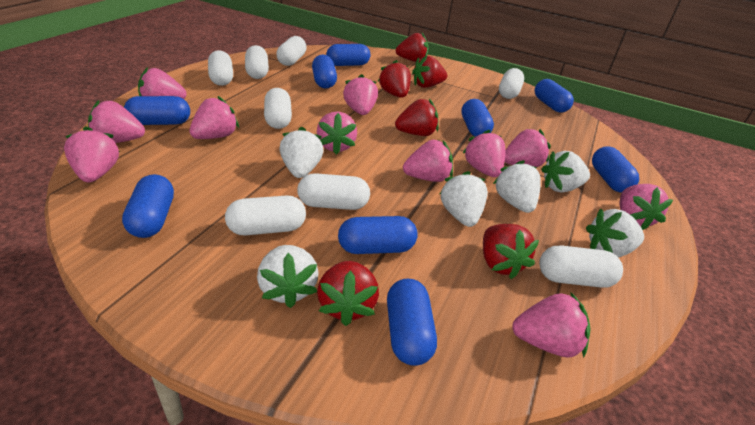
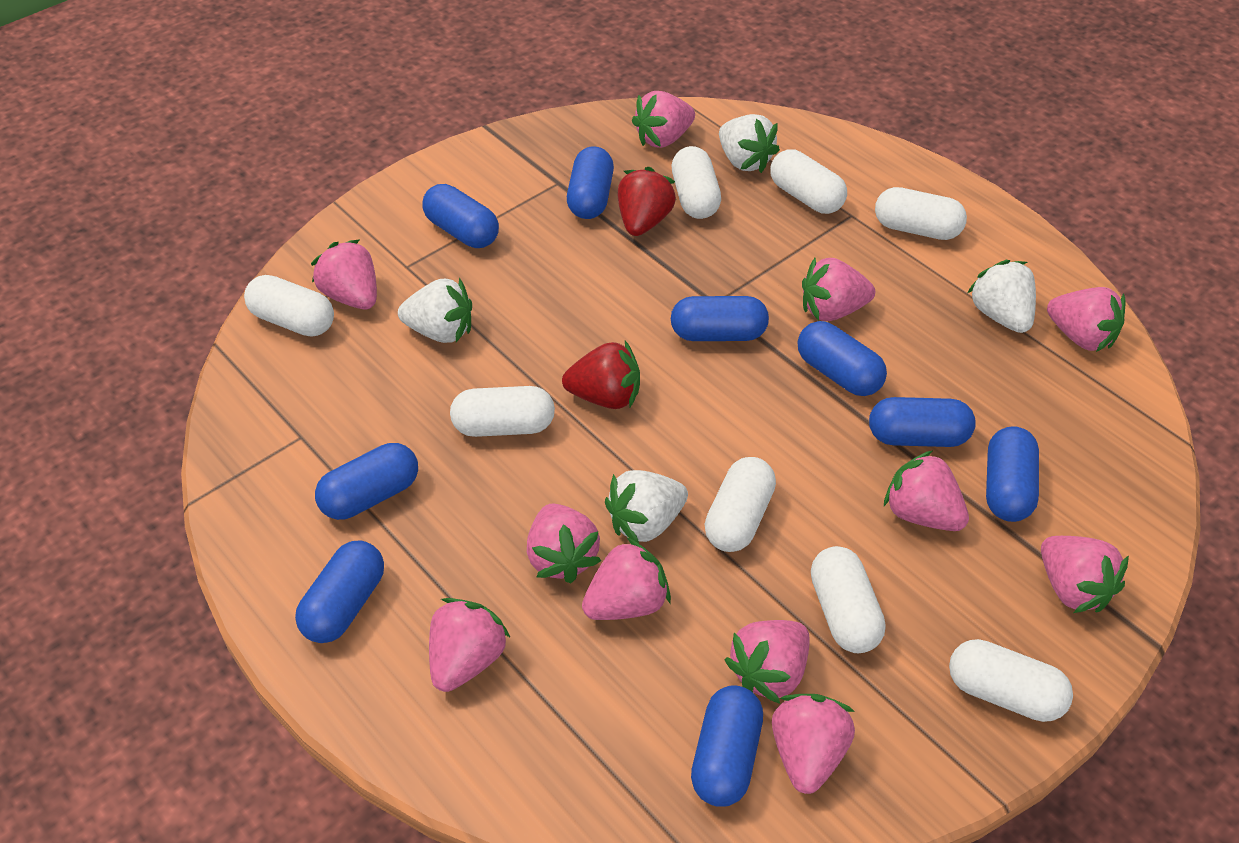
red strawberry: [317,261,379,326] [378,60,411,98] [395,99,439,136] [396,33,429,62] [412,56,447,88] [483,224,539,279] = 6 -> [562,341,640,409] [618,167,676,236] = 2
white strawberry: [257,245,319,308] [279,127,324,178] [440,171,488,227] [493,160,541,213] [541,151,590,193] [586,208,644,258] = 6 -> [398,278,472,343] [605,470,688,543] [719,114,780,173] [968,260,1036,333] = 4

